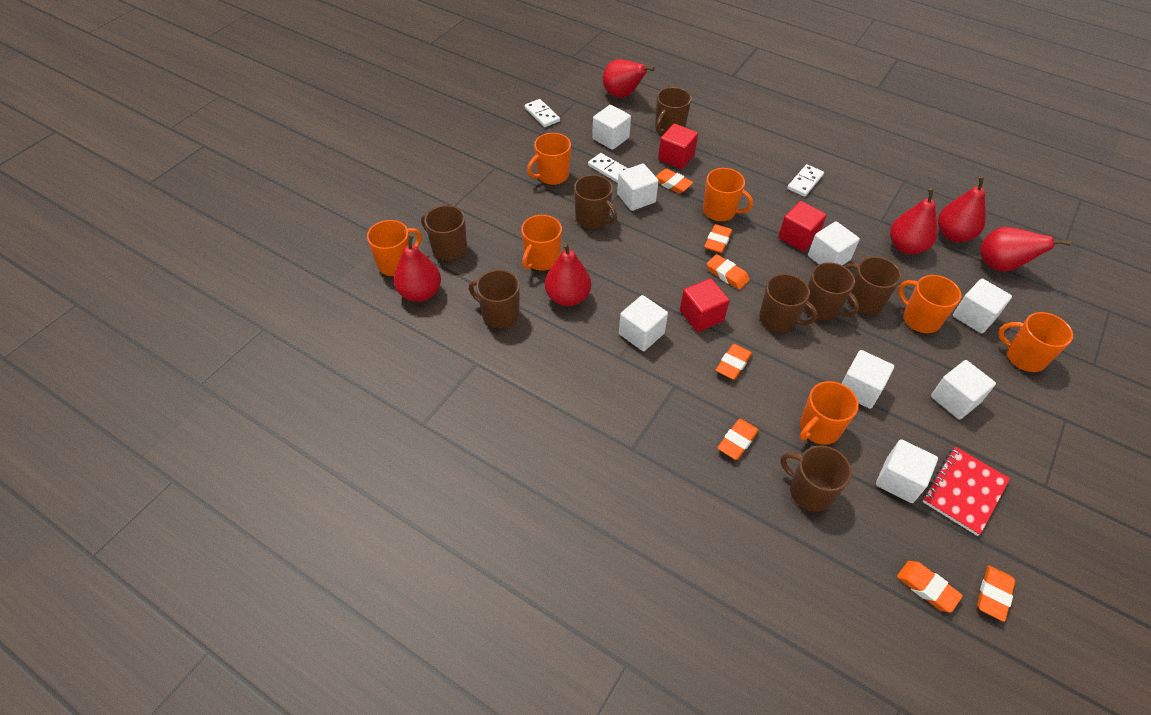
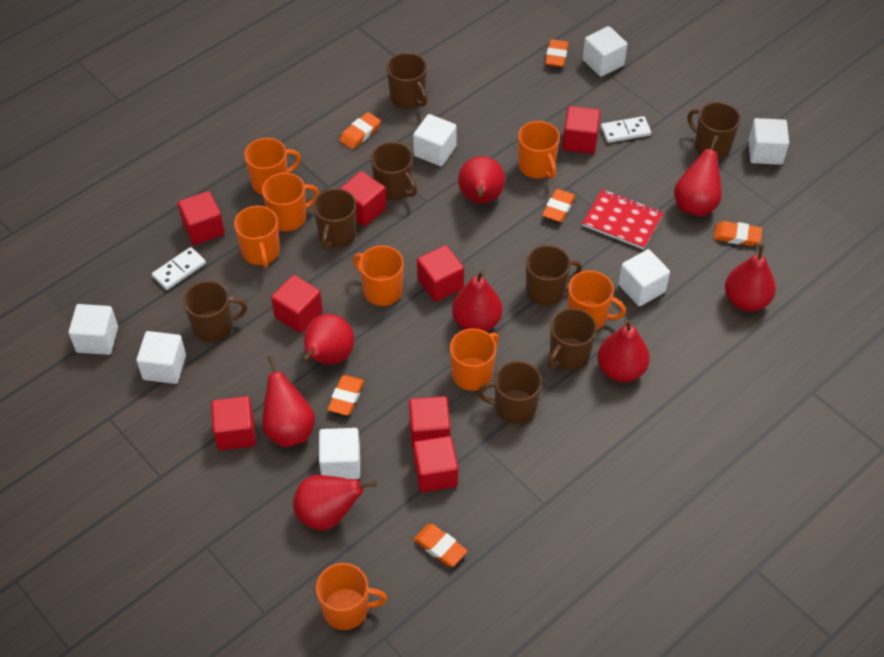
orange eraser: [656,169,693,193] [704,224,732,253] [706,254,750,290] [716,344,752,380] [717,419,759,460] [897,561,963,613] [977,566,1015,622] = 7 -> [328,375,364,415] [339,112,381,149] [414,524,467,567] [542,189,576,222] [545,39,568,67] [714,221,762,246] = 6
orange mug: [367,220,422,276] [521,215,562,271] [527,133,571,185] [703,168,753,221] [799,381,859,445] [898,275,961,333] [998,312,1073,372] = 7 -> [234,206,280,268] [244,138,301,195] [262,173,319,231] [316,563,387,630] [353,245,404,306] [450,328,499,391] [518,121,560,179] [568,271,626,330] = 8
red cube: [658,124,698,169] [680,278,729,332] [778,201,827,252] = 3 -> [178,191,225,245] [211,396,256,451] [271,275,323,333] [340,171,387,227] [409,396,450,448] [413,436,458,492] [417,245,464,302] [563,106,601,154] = 8
red pear: [394,234,441,302] [545,242,591,306] [603,59,655,98] [890,188,937,255] [938,176,986,242] [981,227,1071,272] = 6 -> [262,355,315,447] [293,475,377,530] [302,314,354,365] [452,270,502,331] [458,156,505,203] [598,319,650,382] [674,135,722,216] [725,244,776,312] = 8
white cube: [592,105,631,150] [617,164,659,211] [619,295,668,351] [808,221,860,266] [841,350,894,409] [876,439,938,503] [931,360,996,420] [953,279,1012,333] = 8 -> [69,304,118,355] [136,331,186,384] [319,428,360,479] [413,114,457,166] [583,26,627,77] [618,249,670,306] [748,118,789,165] = 7
white domino: [525,99,560,127] [588,153,628,183] [787,164,824,197] = 3 -> [152,247,206,290] [601,116,651,143] = 2

